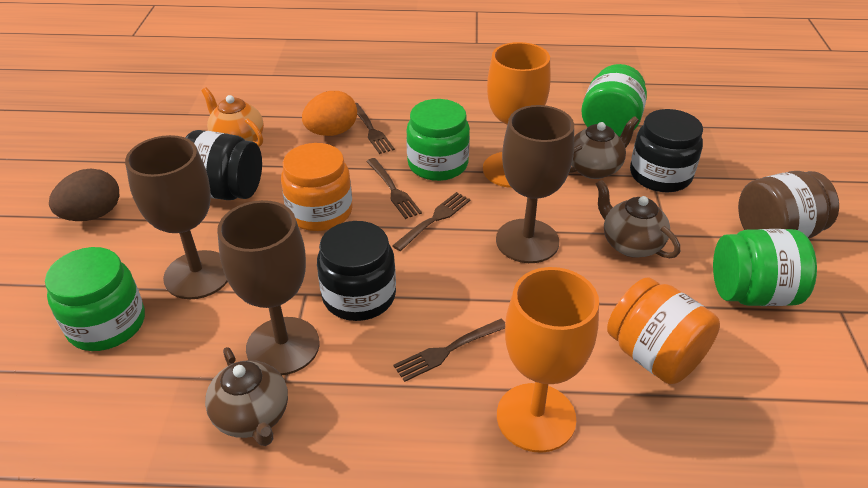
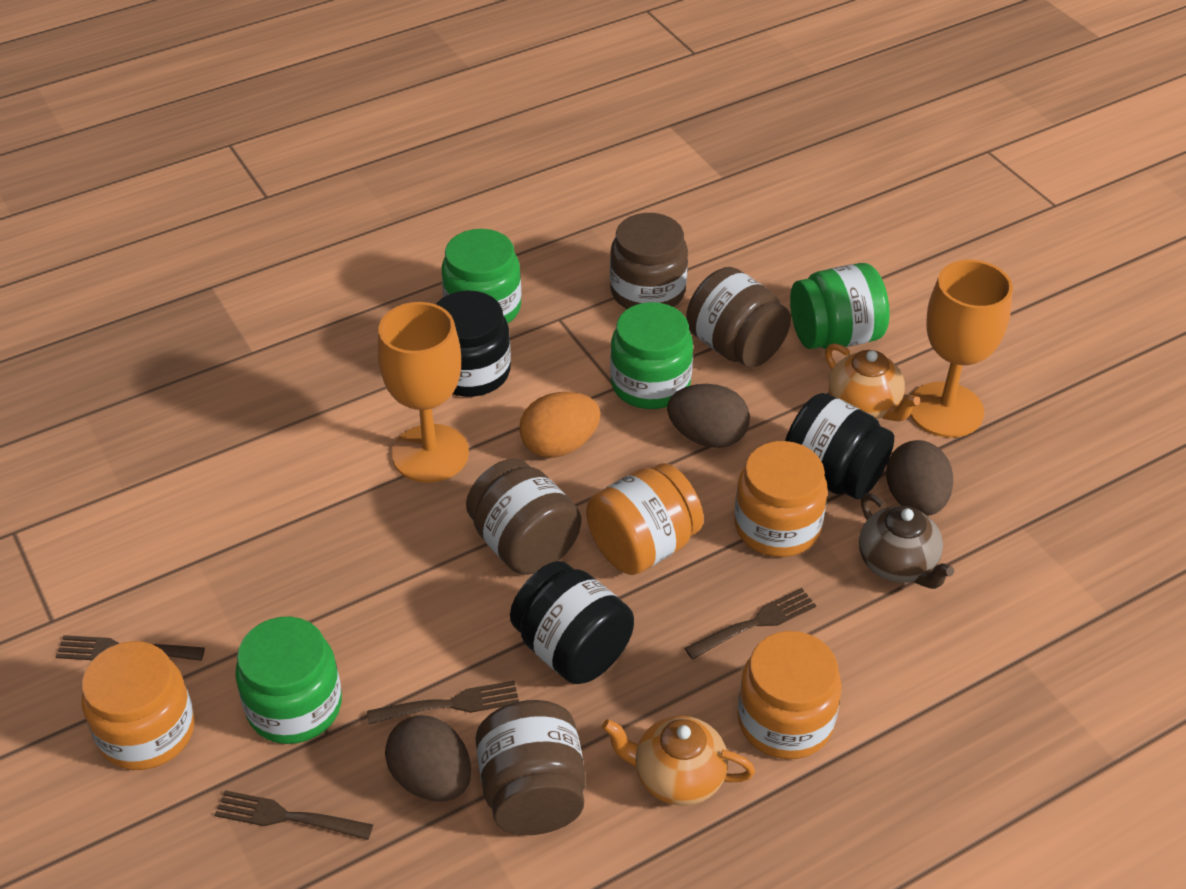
brown egg: [49,169,119,221] = 1 -> [385,715,471,802] [667,384,750,448] [886,440,953,516] = 3
brown goblet: [125,135,228,299] [217,200,320,375] [496,105,574,263] = 3 -> none = 0
brown jar: [738,171,839,239] = 1 -> [466,458,581,575] [475,700,586,835] [610,213,688,309] [686,267,791,368] = 4
brown teapot: [205,347,288,446] [569,116,639,179] [595,180,680,258] = 3 -> [859,493,954,589] = 1
orange jar: [281,143,353,231] [607,277,720,384] = 2 -> [82,641,195,770] [586,463,704,575] [734,441,828,557] [738,631,842,759] = 4
orange teapot: [201,87,264,147] = 1 -> [602,716,755,806] [825,343,920,422] = 2

